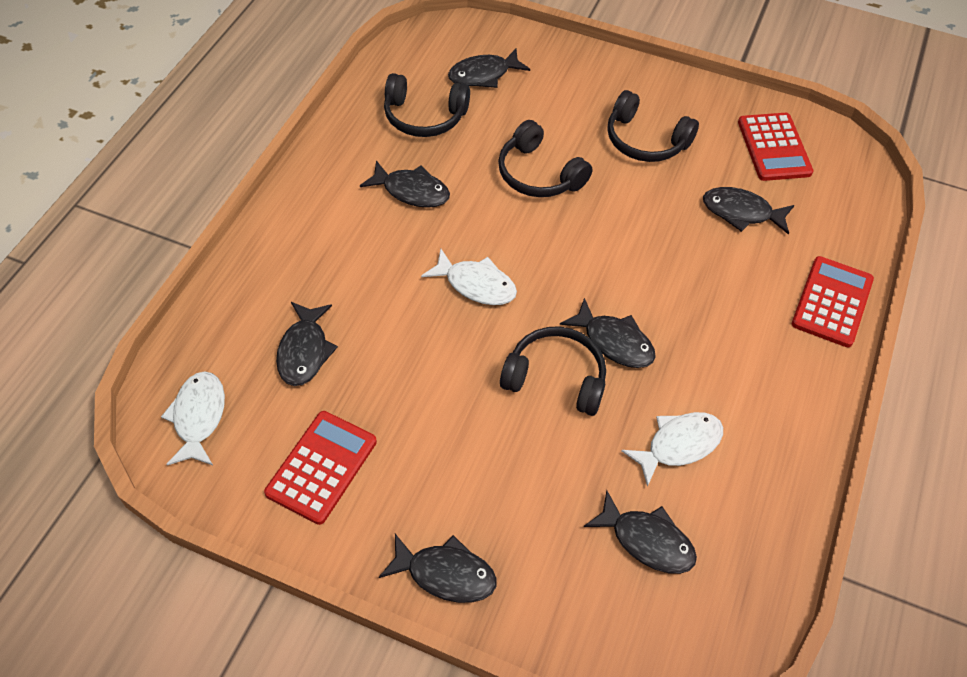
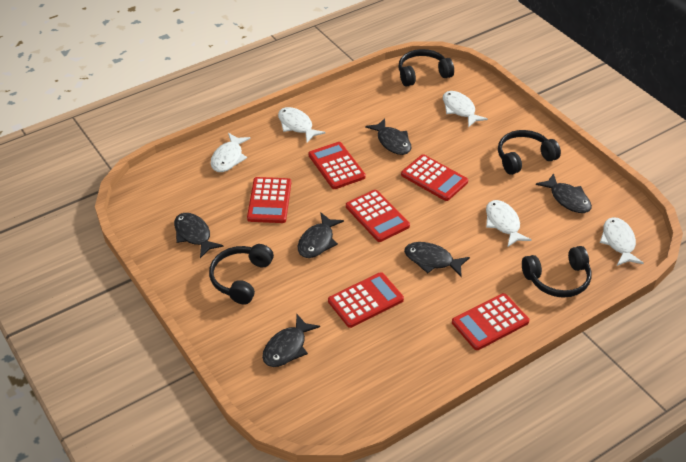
black fish: [276,302,338,386] [360,160,450,208] [379,534,497,603] [448,49,530,88] [560,298,656,368] [584,490,697,574] [703,187,794,235] = 7 -> [174,213,224,258] [262,314,320,367] [298,212,344,258] [365,118,411,155] [404,242,470,276] [536,173,592,213] = 6
red calculator: [264,411,377,525] [738,113,813,181] [792,256,874,347] = 3 -> [247,177,291,223] [309,142,366,189] [328,272,404,328] [346,190,410,242] [401,154,468,201] [452,293,529,350] = 6
white fish: [161,371,225,465] [421,249,517,305] [622,412,723,487] = 3 -> [211,133,251,172] [278,107,326,143] [443,91,488,128] [486,200,532,247] [600,217,644,266] = 5

